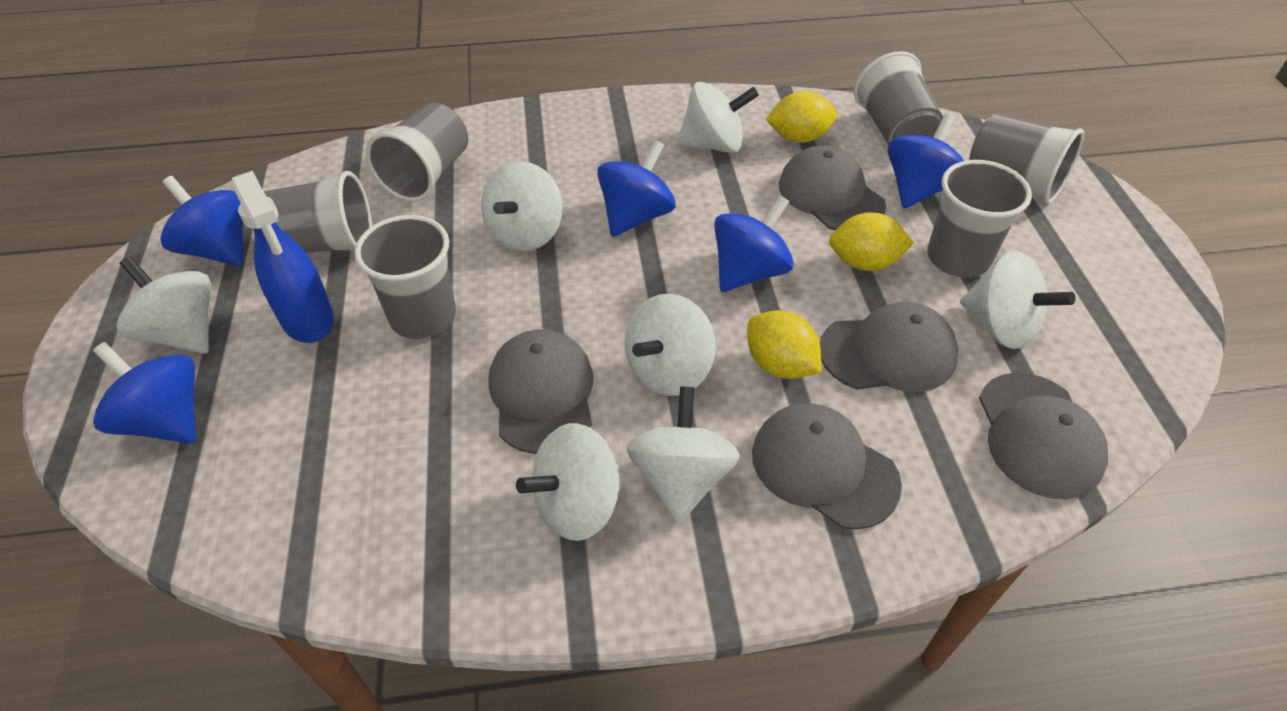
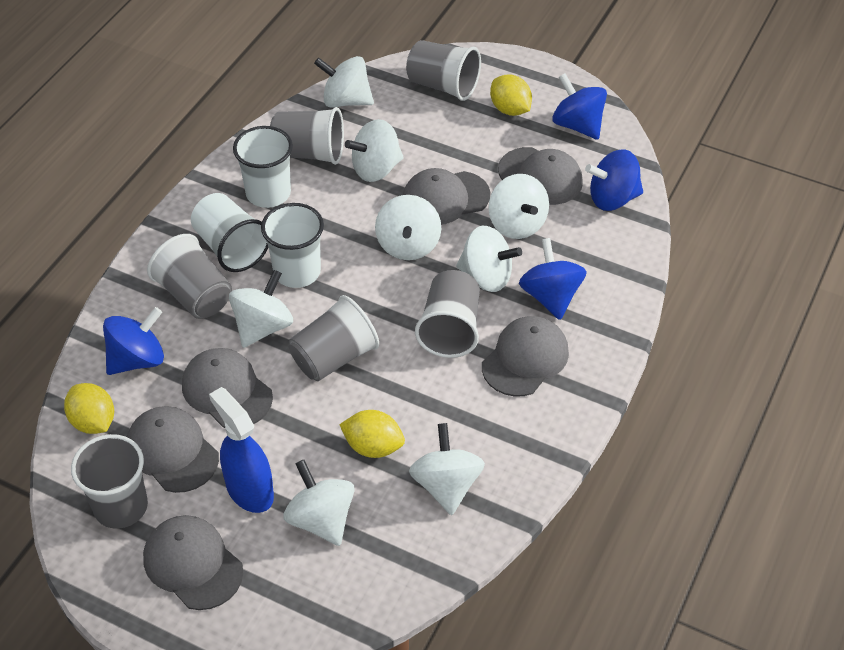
blue spinning top: [93,342,196,444] [160,176,243,266] [597,140,675,237] [714,196,794,292] [888,114,964,208] = 5 -> [103,307,164,375] [519,238,587,320] [552,73,607,140] [585,150,643,211] = 4
grey cap: [488,329,593,454] [752,403,902,530] [779,146,886,230] [820,302,958,392] [979,373,1108,499] = 5 -> [127,406,219,493] [143,515,243,610] [182,348,273,428] [403,168,491,225] [482,316,569,396] [498,147,583,205] = 6
white cup: none = 0 -> [191,193,269,272] [233,126,293,208] [261,203,324,288] = 3
white spinning top: [117,256,211,354] [481,161,563,251] [516,423,625,541] [624,294,716,396] [627,386,740,524] [677,82,759,153] [960,251,1075,349] = 7 -> [229,270,293,348] [283,460,355,546] [314,56,374,108] [345,119,404,182] [375,195,441,260] [409,423,485,515] [456,226,522,292] [489,174,549,239] = 8

